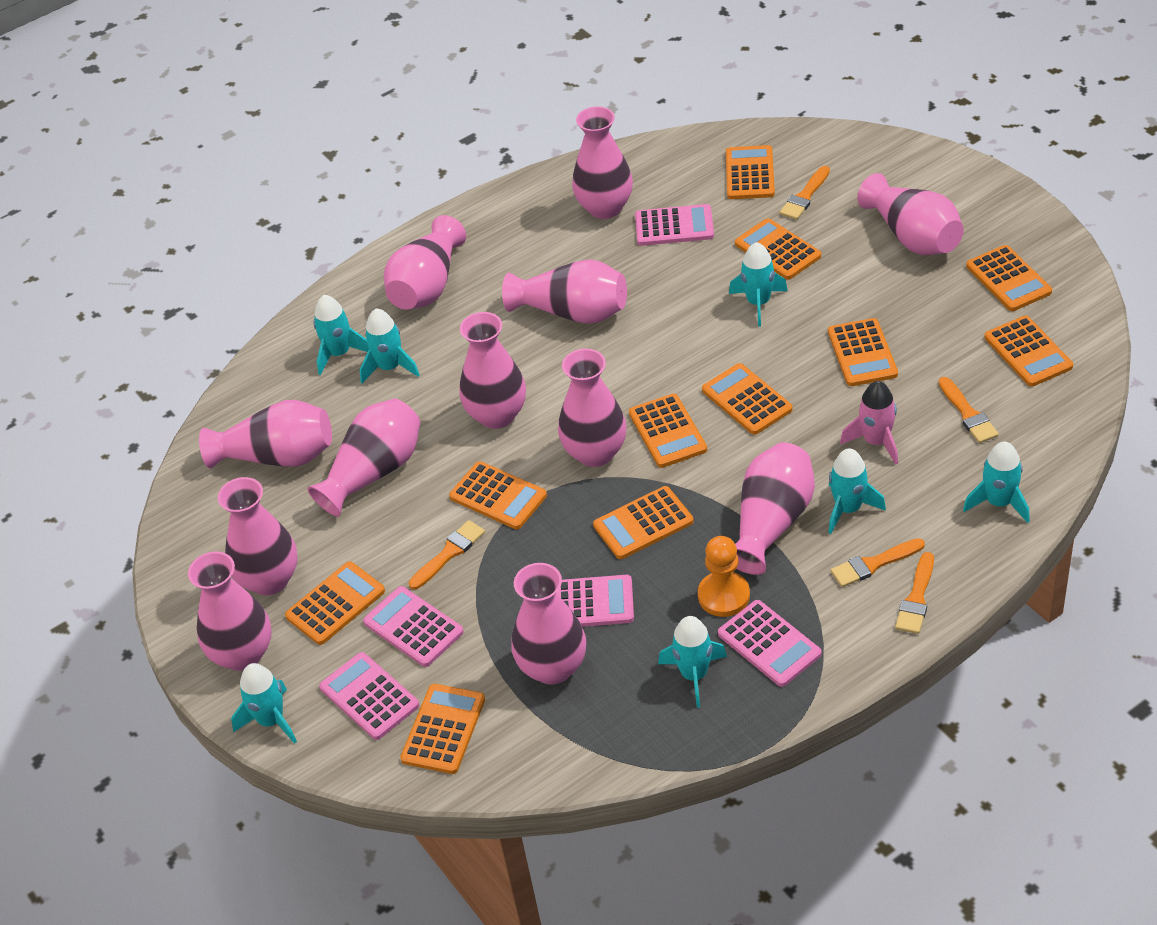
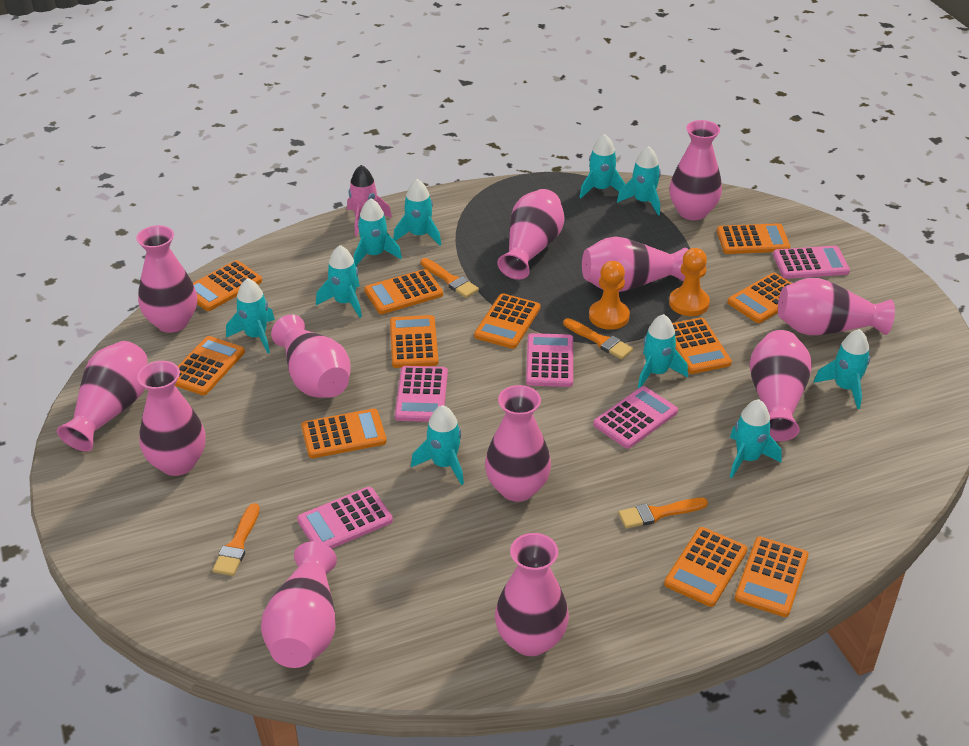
orange brush: [409,520,485,590] [780,166,830,220] [831,538,925,587] [895,552,934,634] [938,377,999,443] = 5 -> [212,503,260,576] [420,258,479,298] [563,318,633,359] [618,498,708,528] = 4
orange pawn: [698,536,750,617] = 1 -> [589,261,630,330] [669,248,710,316] = 2
turquoise rocket: [231,663,297,744] [313,295,369,375] [360,308,420,383] [658,616,727,708] [729,242,788,326] [828,448,886,534] [963,442,1030,523] = 7 -> [226,278,275,353] [316,245,362,318] [354,198,402,266] [393,179,441,246] [411,405,464,485] [580,134,625,198] [617,146,661,216] [638,314,688,389] [730,399,782,478] [813,329,870,409] = 10

